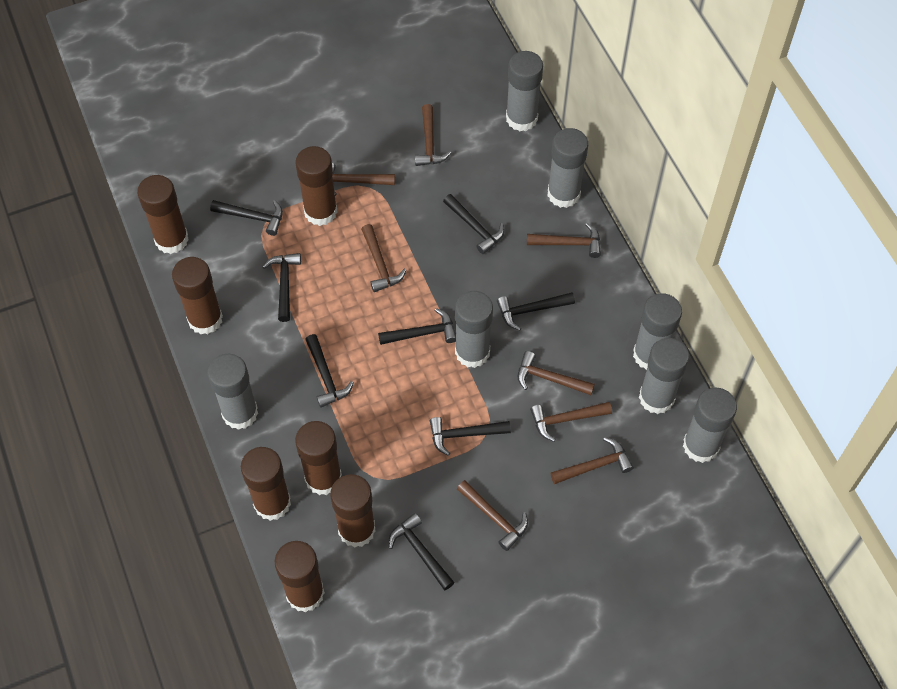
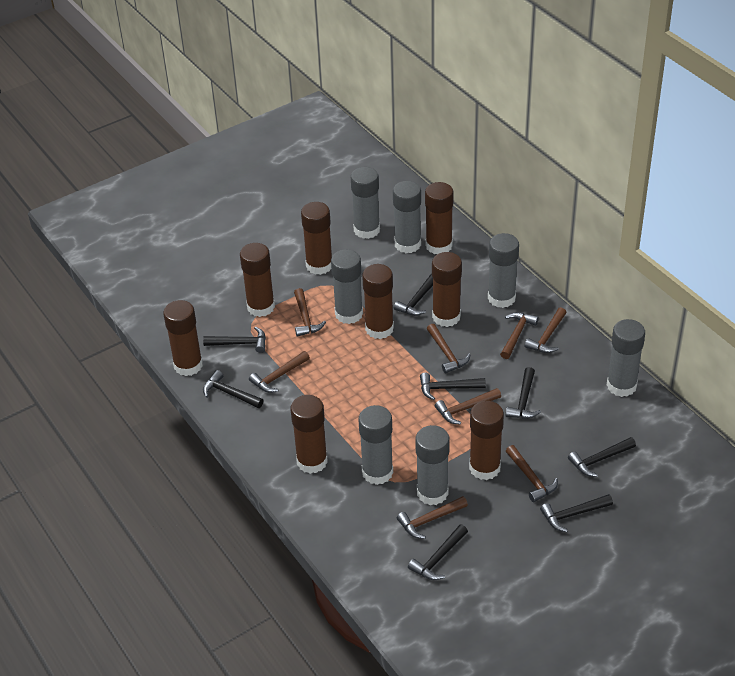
brown glue stick: [137,175,189,254] [172,257,223,334] [241,447,291,521] [275,541,325,612] [295,146,337,226] [295,421,342,495] [330,474,376,548] = 7 -> [163,300,203,376] [240,243,275,317] [291,395,328,474] [301,202,332,275] [362,264,394,339] [425,182,454,254] [432,252,462,327] [469,401,504,480] = 8

